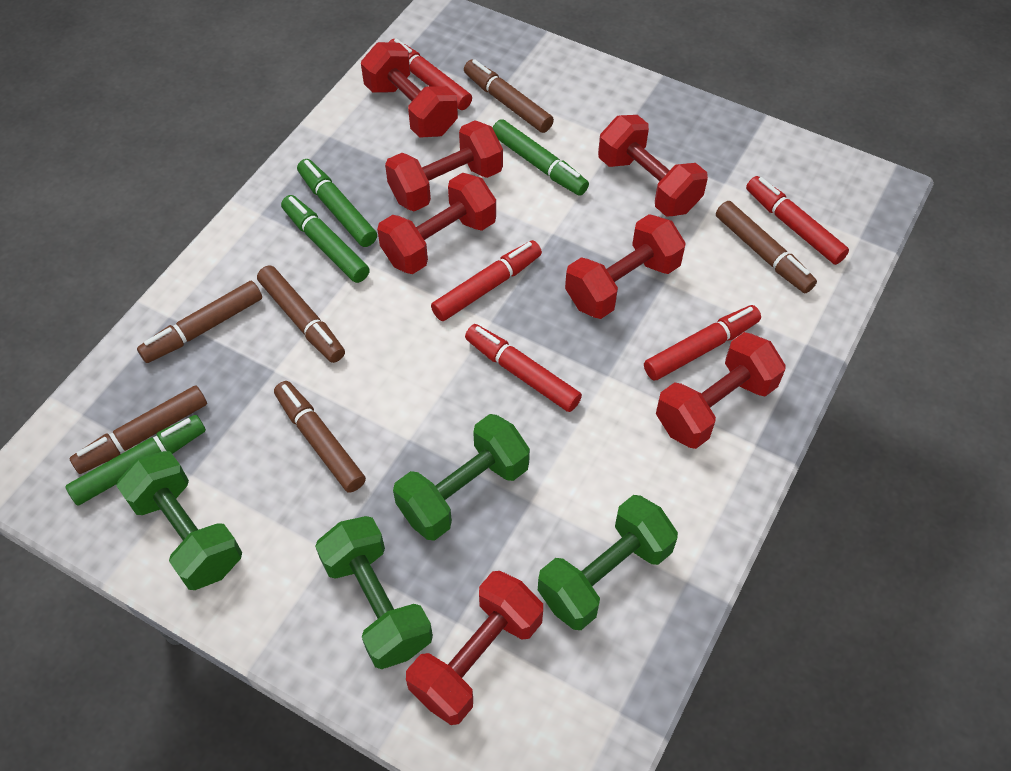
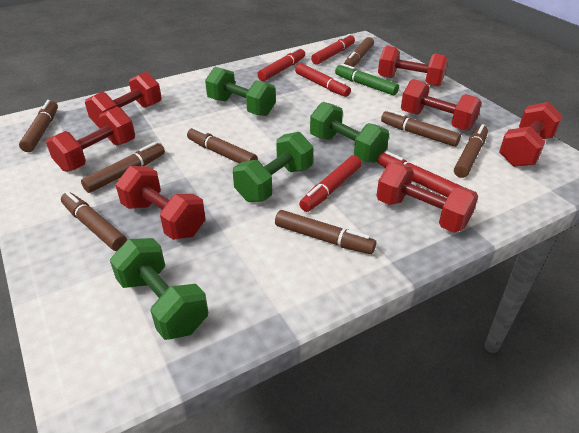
brown marker: [70,385,207,474] [137,281,262,363] [257,265,345,363] [274,381,366,493] [464,59,554,133] [716,201,817,293] = 6 -> [19,100,58,152] [61,192,127,251] [81,142,165,193] [187,127,258,163] [275,210,376,254] [344,37,374,67] [381,110,461,147] [454,124,488,178] = 8
green marker: [65,415,206,506] [281,195,370,283] [297,159,377,247] [493,119,589,196] = 4 -> [335,63,399,96] = 1

